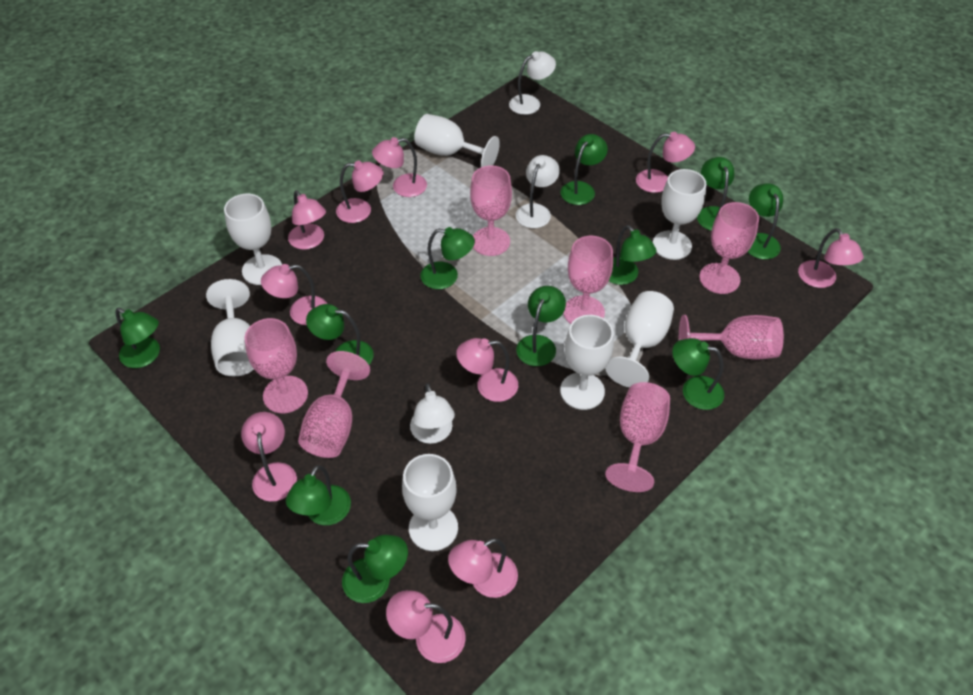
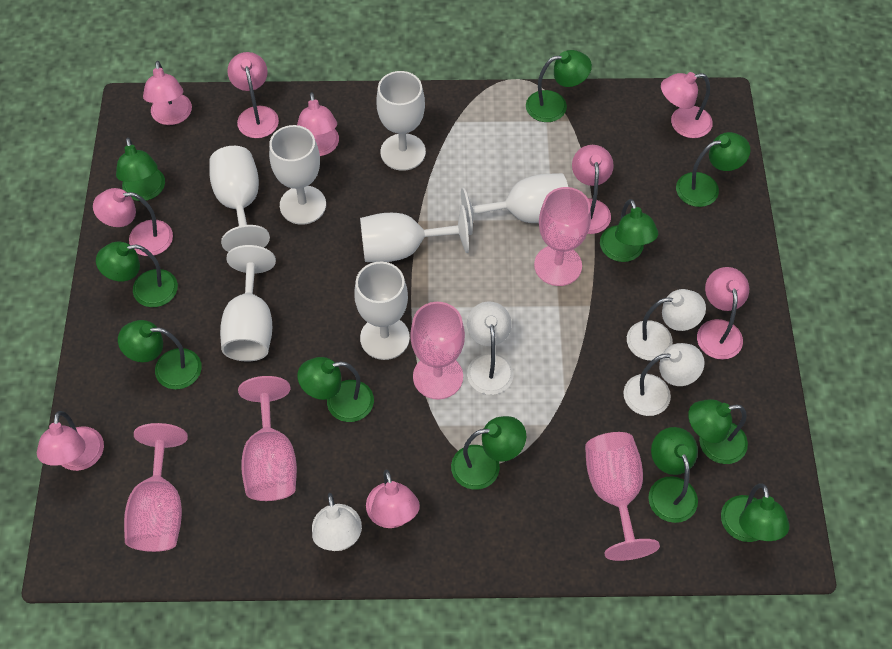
pink goblet: [245,318,308,413] [298,351,370,458] [470,165,512,256] [563,236,613,324] [605,382,670,492] [679,315,784,359] [699,202,759,294] = 7 -> [124,423,188,552] [238,376,297,501] [410,302,465,399] [534,187,591,286] [585,432,660,561] = 5
pink lamp: [241,412,297,502] [261,264,327,325] [288,190,326,250] [336,160,383,223] [372,137,427,197] [386,590,466,663] [448,538,518,598] [456,338,518,402] [636,132,695,193] [798,228,864,288] = 10 -> [37,411,104,471] [93,188,173,256] [143,61,192,125] [227,52,279,138] [297,92,339,156] [366,470,420,528] [572,145,614,234] [661,72,713,138] [697,267,749,360] = 9
white lamp: [410,383,455,444] [509,51,556,115] [516,155,560,228] = 3 -> [312,493,362,551] [467,302,514,395] [623,343,705,416] [627,289,706,361] = 4

